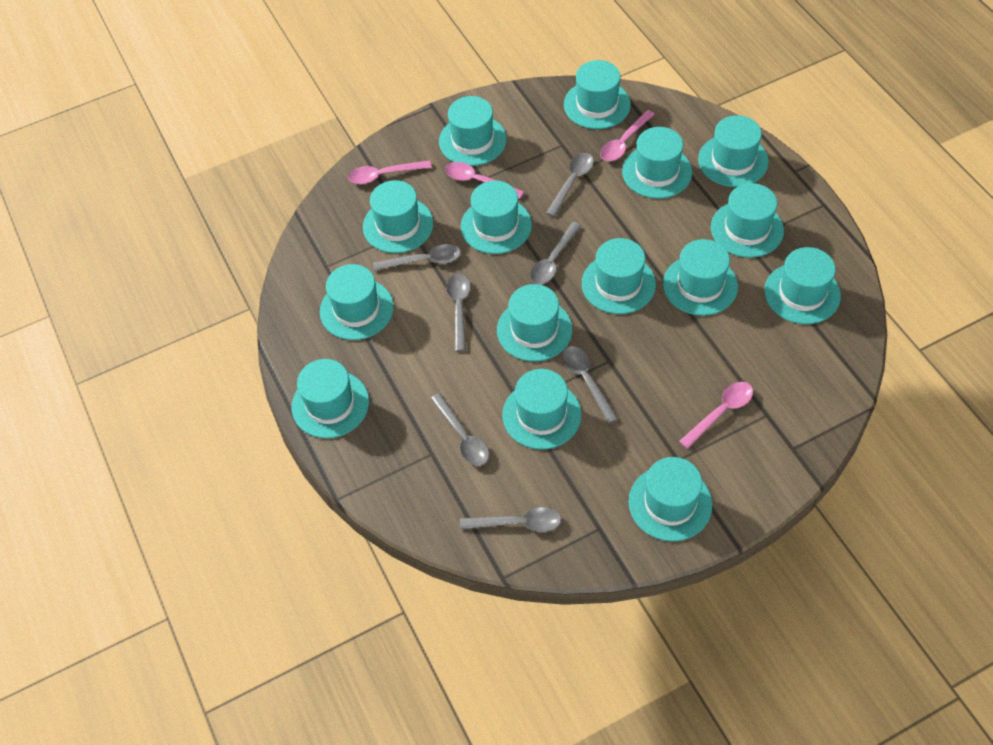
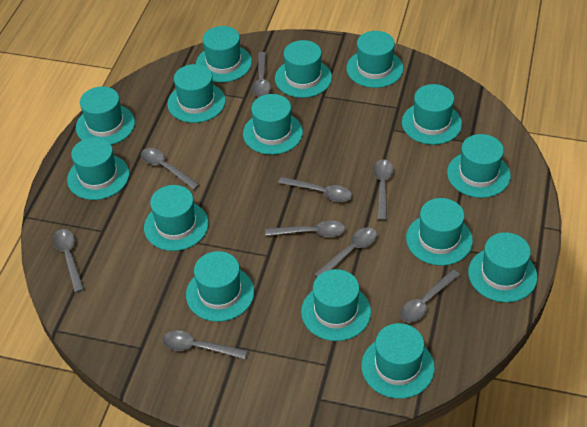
grey spoon: [373,244,461,271] [430,393,489,466] [446,274,470,352] [460,507,561,532] [530,222,581,285] [546,153,594,217] [562,346,618,424] = 7 -> [53,229,84,293] [141,148,200,190] [162,330,248,359] [252,52,271,97] [265,220,345,237] [278,177,352,202] [314,227,377,277] [373,159,393,220] [400,269,460,323] = 9
pink spoon: [348,160,432,184] [445,162,524,199] [600,110,655,161] [679,382,753,449] = 4 -> none = 0

